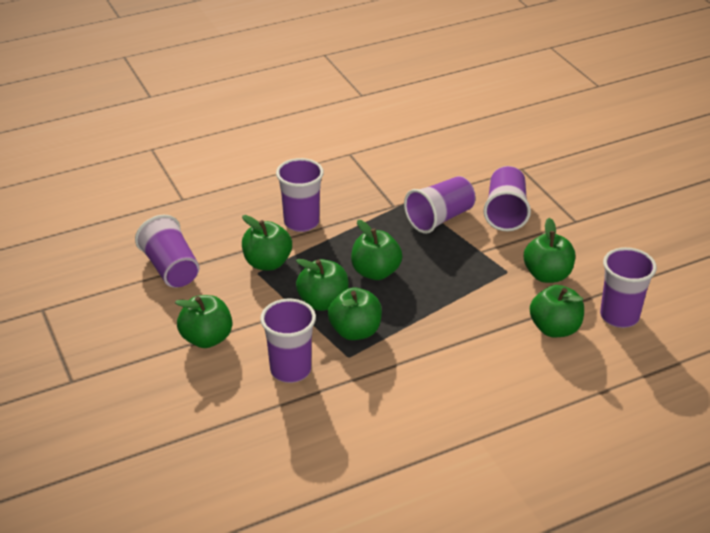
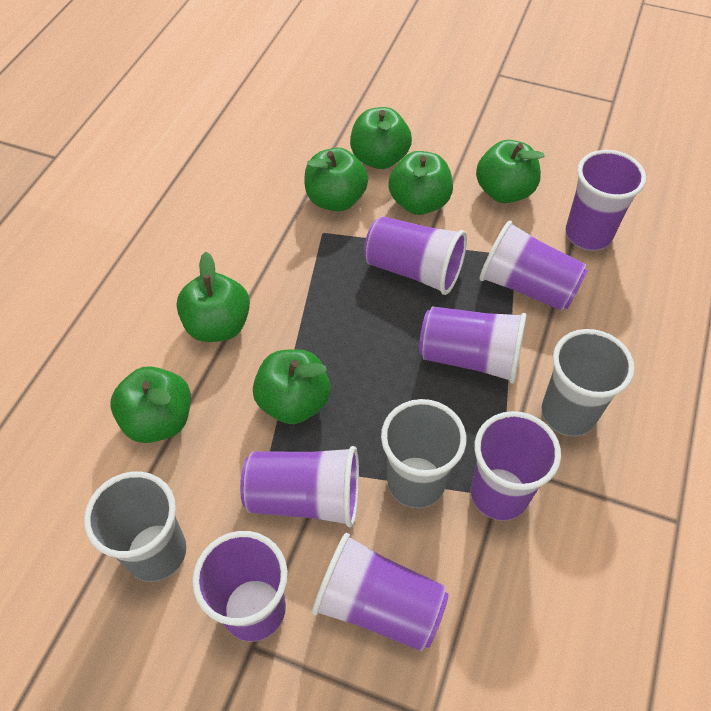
grey cup: none = 0 -> [84,472,187,582] [381,399,466,508] [541,329,635,436] = 3
purple cup: [135,215,199,288] [260,299,316,383] [276,158,324,232] [404,176,475,234] [483,166,531,231] [600,247,657,328] = 6 -> [192,531,288,642] [240,446,359,527] [312,533,449,651] [364,216,467,295] [419,306,527,384] [471,411,561,521] [480,221,588,311] [565,150,646,250] = 8

